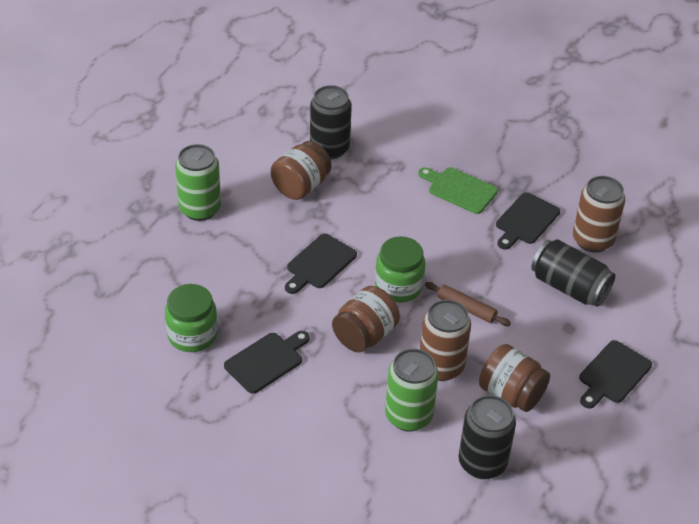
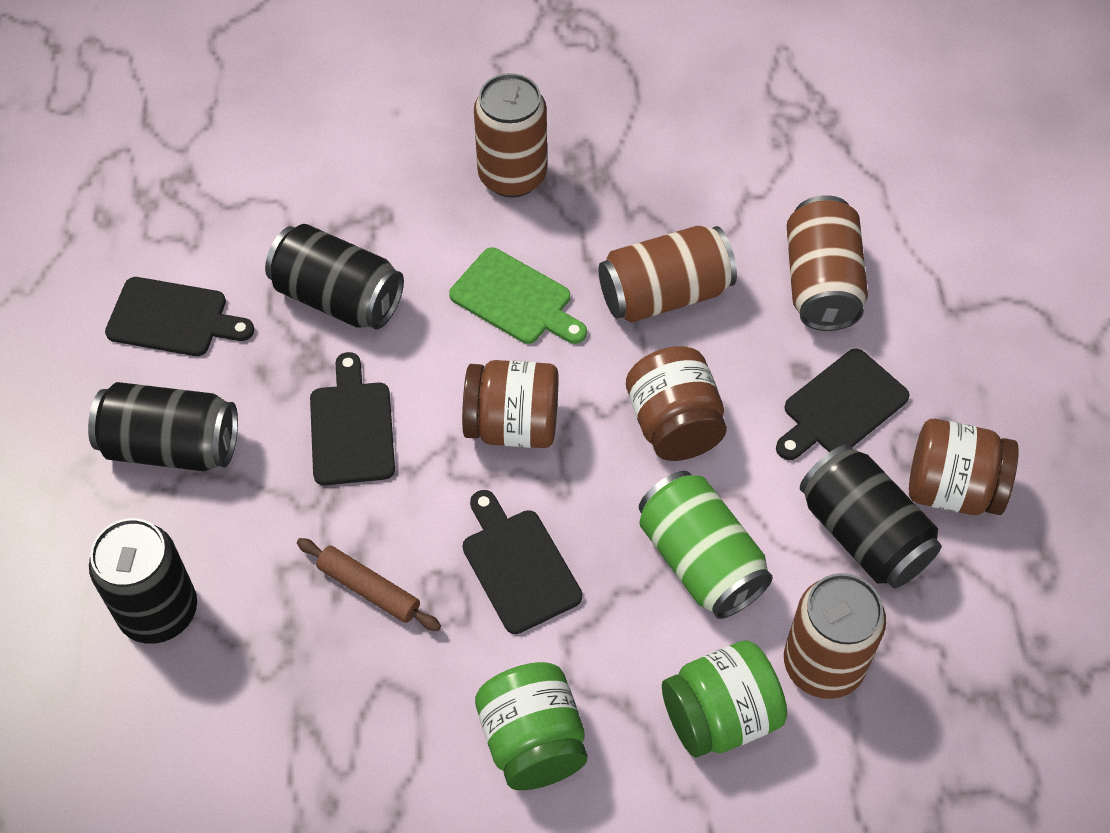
black can: [310,85,352,159] [459,395,516,479] [531,239,615,307] = 3 -> [88,382,238,471] [89,518,197,644] [265,224,404,330] [800,444,942,588] = 4
brown can: [420,300,471,381] [573,176,625,253] = 2 -> [474,73,547,197] [598,226,737,322] [784,573,886,699] [787,195,868,331] = 4
green can: [175,144,221,221] [385,348,438,432] = 2 -> [639,471,773,619] = 1

